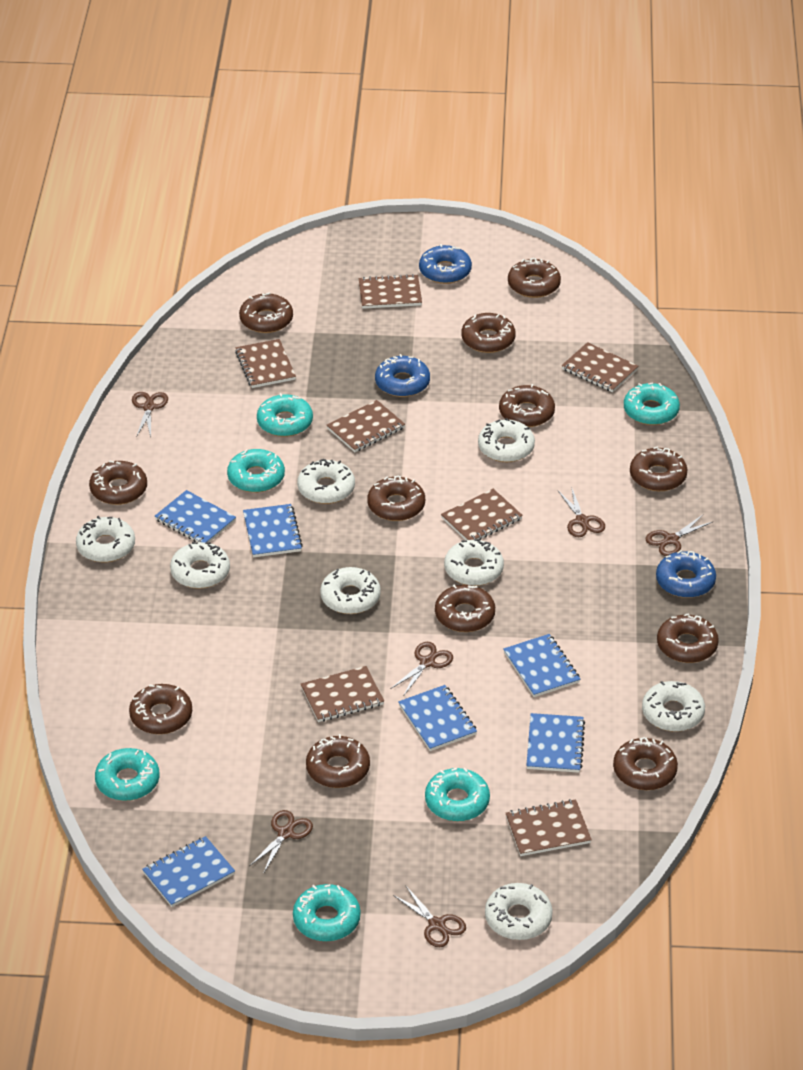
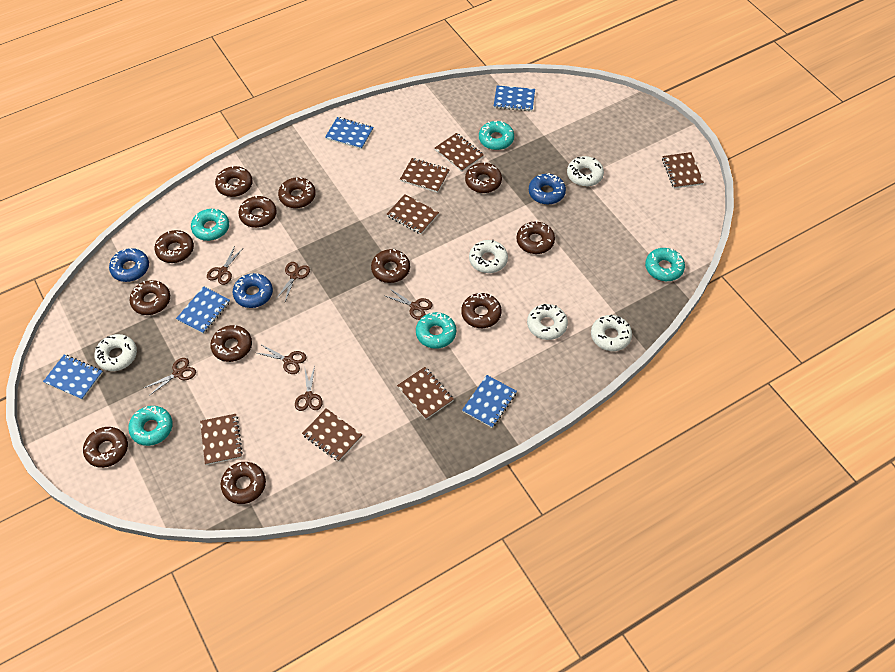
blue notebook: [142,836,235,907] [155,490,236,543] [243,504,303,557] [398,685,477,751] [504,634,580,697] [526,713,585,773] = 6 -> [43,354,103,400] [176,286,230,334] [325,117,373,149] [462,375,517,428] [494,85,535,111] = 5
turquoise donut: [95,748,159,801] [227,449,285,493] [257,393,313,437] [293,884,361,941] [425,768,490,821] [624,382,680,425] = 6 -> [128,406,173,446] [191,209,229,241] [416,312,456,349] [479,121,514,150] [645,248,685,281] = 5
white donut: [76,516,135,562] [170,542,230,589] [297,459,355,504] [320,567,381,614] [444,539,504,586] [478,418,535,462] [485,883,553,940] [642,681,705,732] = 8 -> [94,334,137,371] [469,240,508,273] [527,304,568,340] [567,156,604,187] [591,315,632,351] = 5

